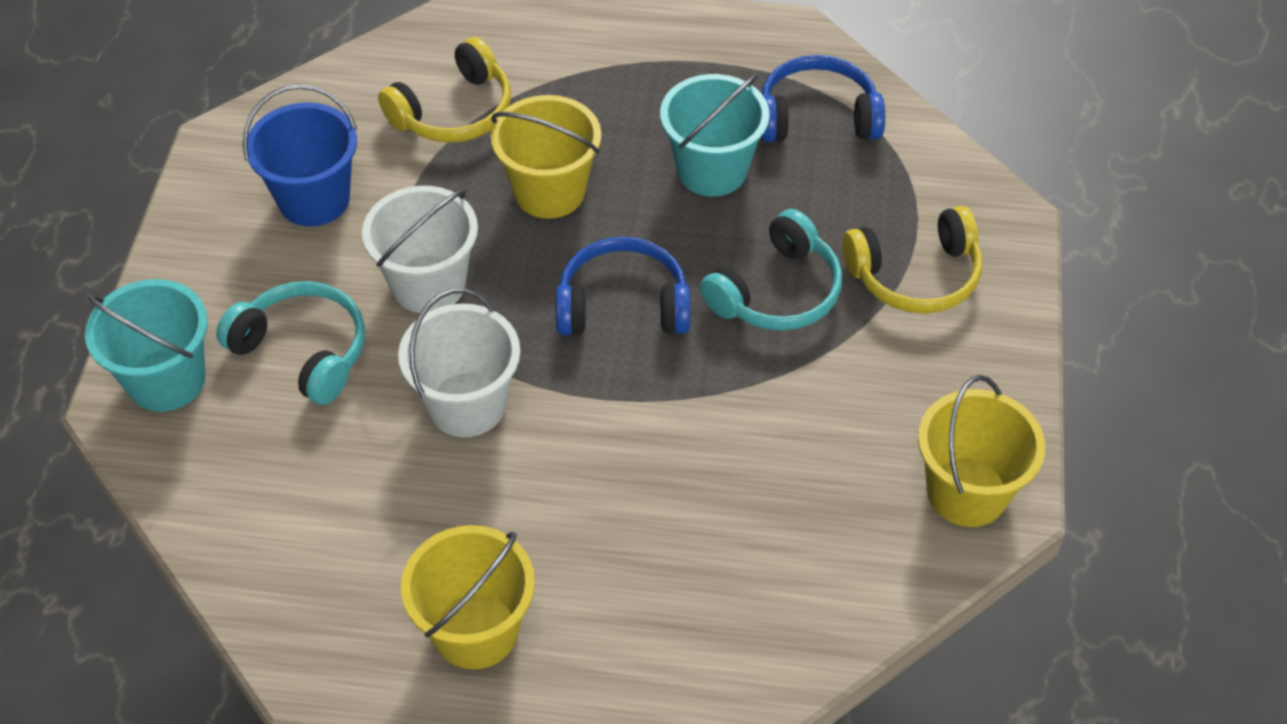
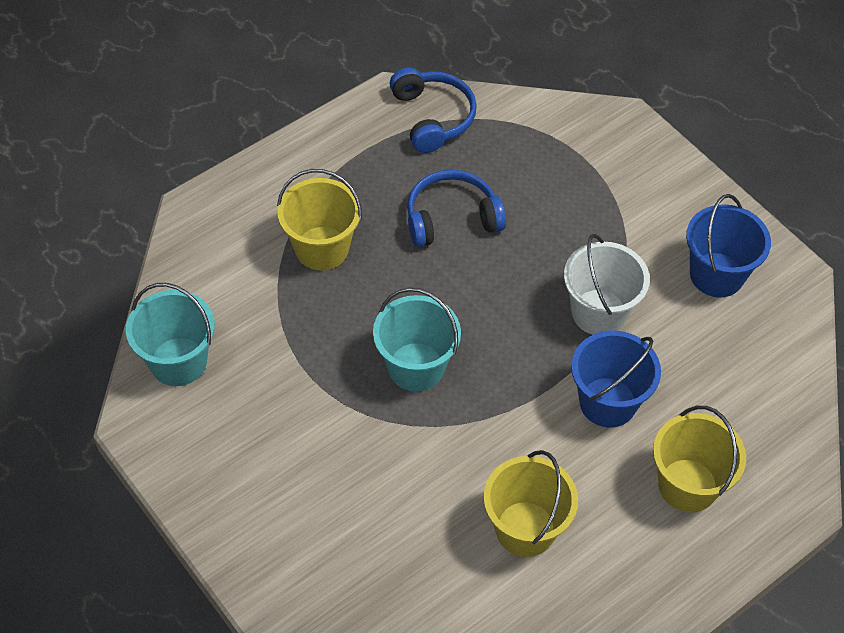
blue bucket: [243,84,357,227] = 1 -> [571,331,661,427] [686,194,771,297] = 2
turquoise headphones: [216,281,365,405] [700,209,842,331] = 2 -> none = 0
white bucket: [362,186,478,313] [398,288,520,437] = 2 -> [564,234,650,335] = 1
yellow headphones: [378,37,511,143] [842,206,982,314] = 2 -> none = 0

